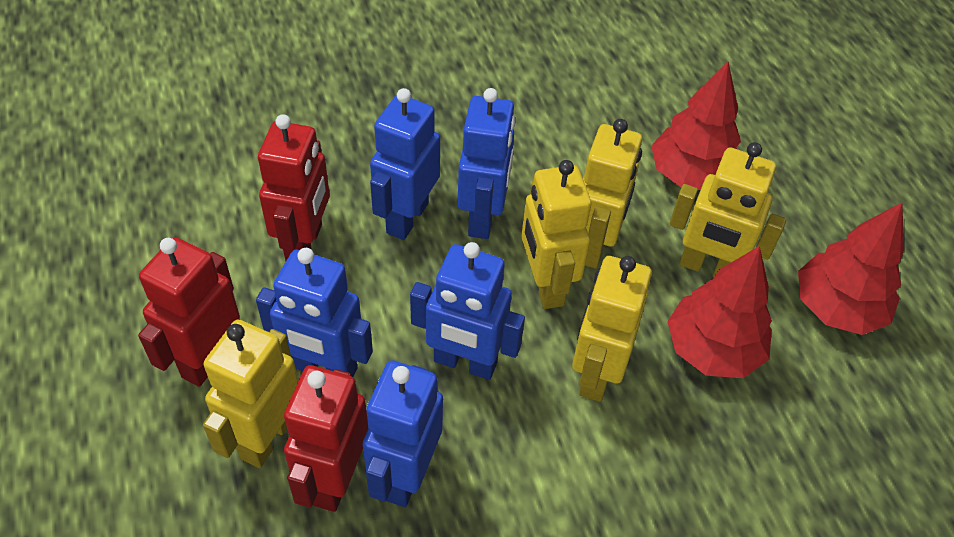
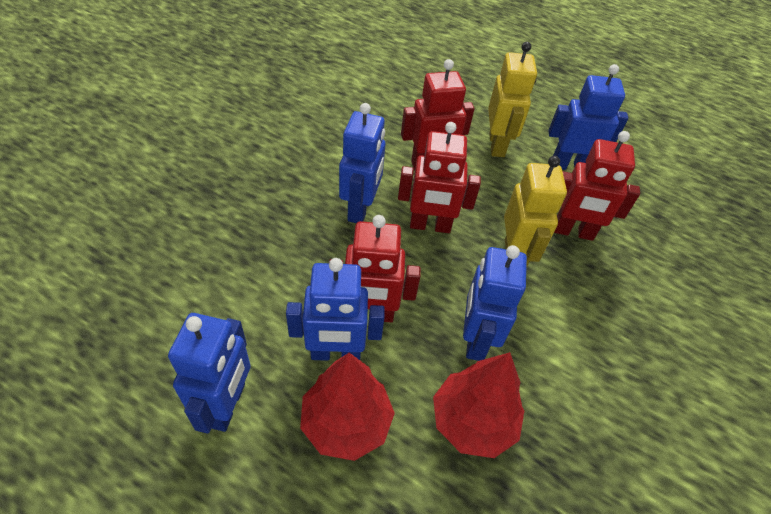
red robot: [138,237,240,387] [258,114,330,261] [284,365,369,512] = 3 -> [329,215,421,322] [398,122,481,233] [401,59,475,170] [554,131,640,241] = 4
red tree: [651,62,741,190] [667,246,772,378] [798,203,904,335] = 3 -> [300,353,395,461] [433,352,524,458] = 2
yellow robot: [203,320,298,468] [521,160,591,309] [572,256,652,402] [583,119,642,269] [670,142,786,277] = 5 -> [488,42,537,157] [504,156,567,268] = 2

